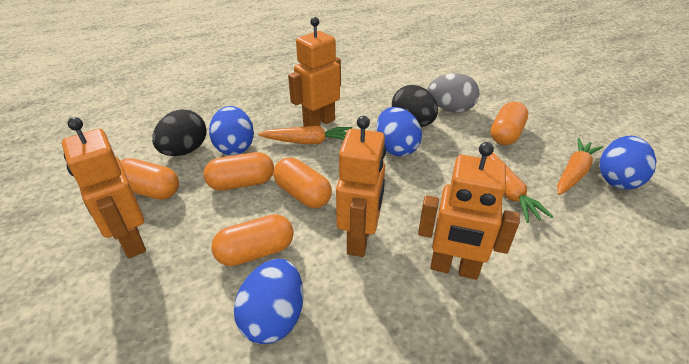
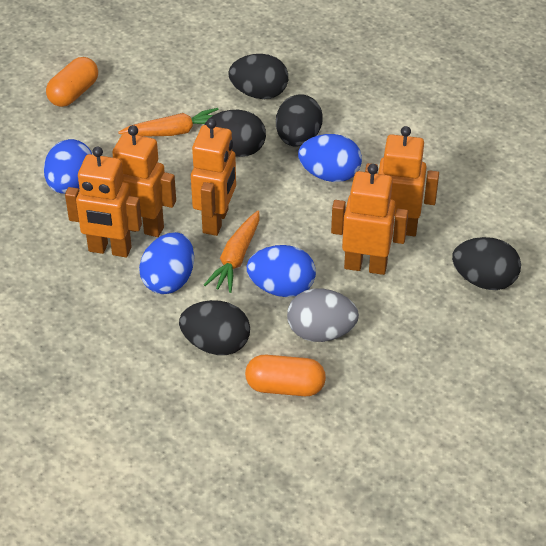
black egg: [152,109,207,156] [392,85,438,127] = 2 -> [179,300,250,355] [205,110,266,157] [228,54,288,99] [276,94,323,147] [452,237,521,290] = 5
orange capsule: [120,158,179,200] [204,152,274,191] [211,214,294,266] [273,158,332,208] [491,101,528,145] = 5 -> [46,57,98,107] [245,355,326,396] = 2
orange carrot: [258,126,352,144] [486,153,554,223] [557,138,603,195] = 3 -> [118,108,219,136] [204,211,259,293] = 2
orange robot: [62,117,146,258] [288,17,341,127] [336,116,386,257] [418,142,520,280] = 4 -> [65,146,142,257] [112,125,176,237] [191,118,236,236] [331,164,408,275] [365,126,439,236] = 5

